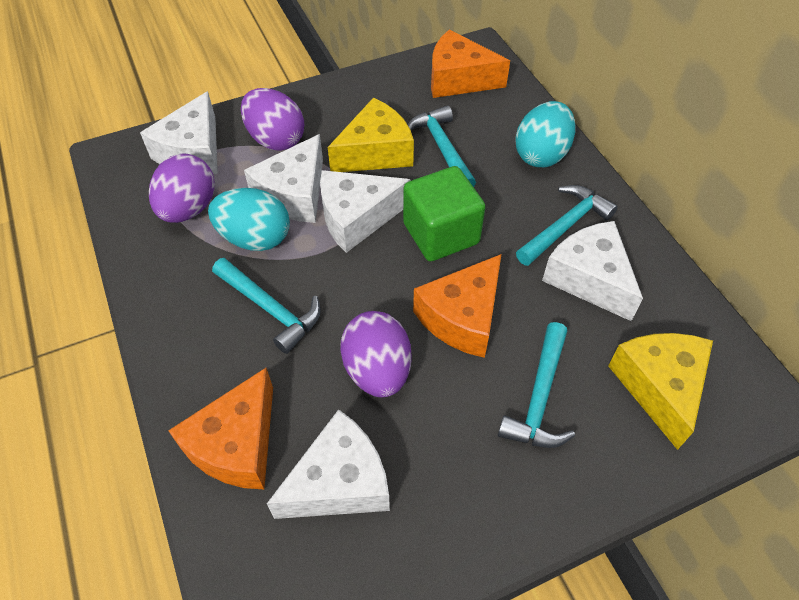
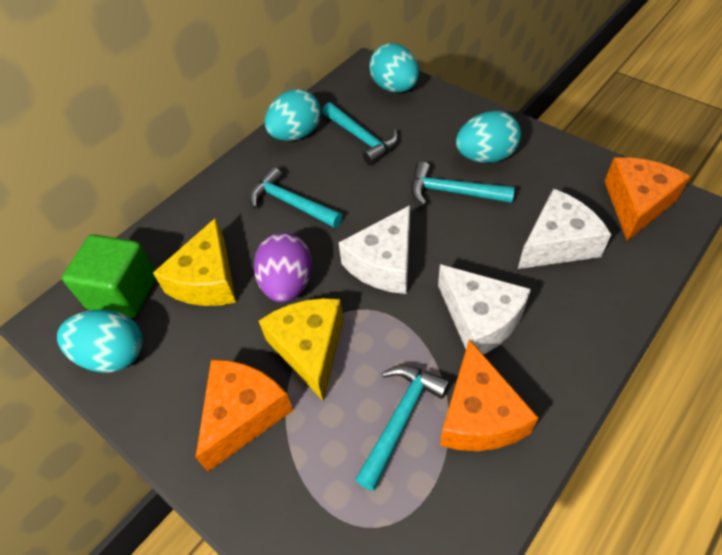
purple egg: [149,153,215,223] [241,88,304,151] [340,311,412,397] = 3 -> [254,233,312,302] = 1
turquoise egg: [208,188,290,251] [515,101,575,167] = 2 -> [57,310,142,373] [264,89,321,141] [369,43,419,92] [456,111,521,163] = 4
white cheese: [140,91,218,174] [244,134,323,223] [267,409,390,519] [320,170,410,253] [542,221,643,321] = 5 -> [338,205,410,294] [438,264,531,355] [518,189,611,269] = 3

